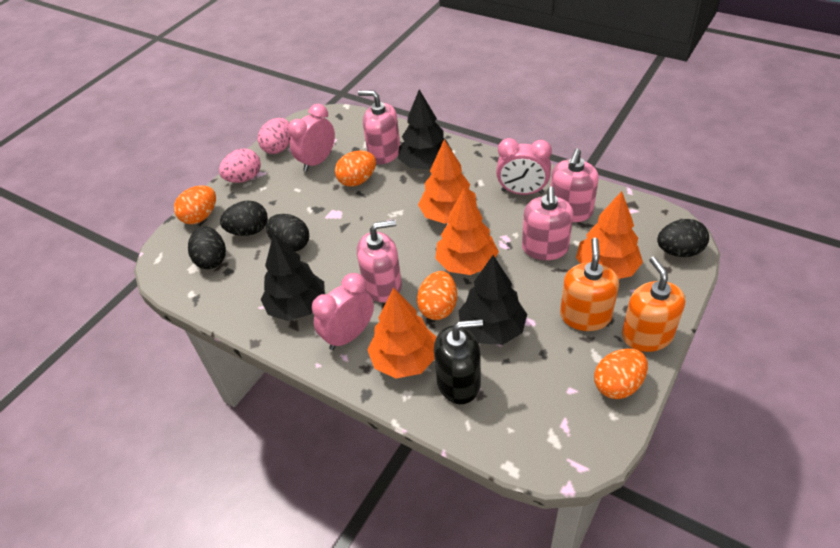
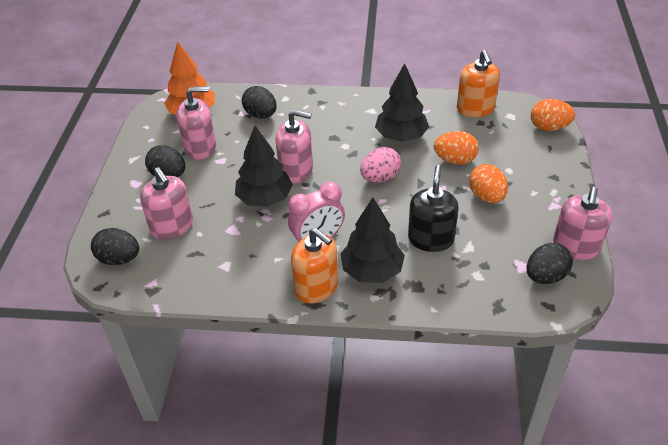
orange egg: [174,186,216,224] [335,151,376,187] [417,271,457,320] [594,348,648,399] = 4 -> [434,131,479,165] [469,164,508,203] [531,99,575,131] = 3
orange tree: [367,287,436,378] [418,139,477,224] [435,188,499,275] [576,191,643,279] = 4 -> [164,41,215,115] = 1
pink clock: [288,104,335,172] [312,273,374,350] [496,138,552,195] = 3 -> [288,182,345,241] = 1
pink egg: [219,148,261,183] [258,118,291,154] = 2 -> [360,147,401,183] = 1

